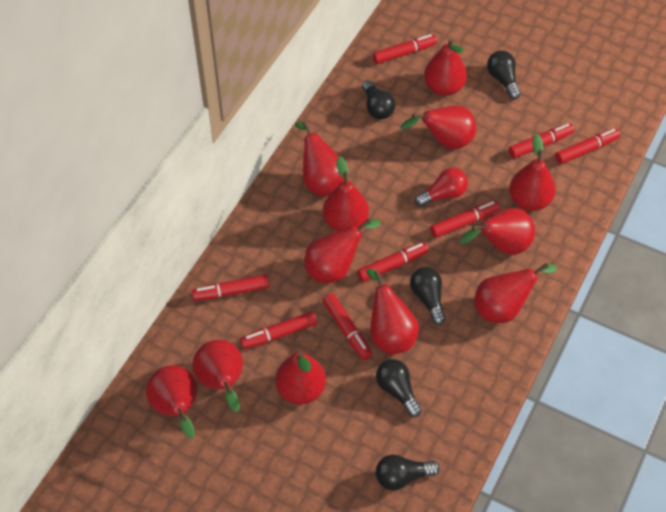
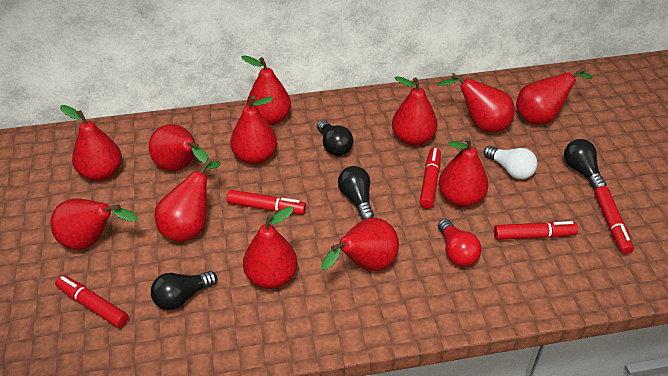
black light bulb: [362,80,395,119] [376,359,422,417] [376,454,440,490] [410,267,446,325] [487,51,521,99] = 5 -> [151,271,217,310] [317,120,353,156] [338,166,374,220] [564,139,606,190] = 4
red marker: [192,274,270,301] [240,311,317,349] [322,293,372,360] [357,242,429,282] [373,34,437,64] [430,200,500,238] [509,123,574,159] [555,128,620,164] = 8 -> [55,275,129,328] [227,190,306,215] [419,148,441,209] [494,221,578,240] [594,186,634,254] = 5
white light bulb: none = 0 -> [484,146,538,179] = 1

